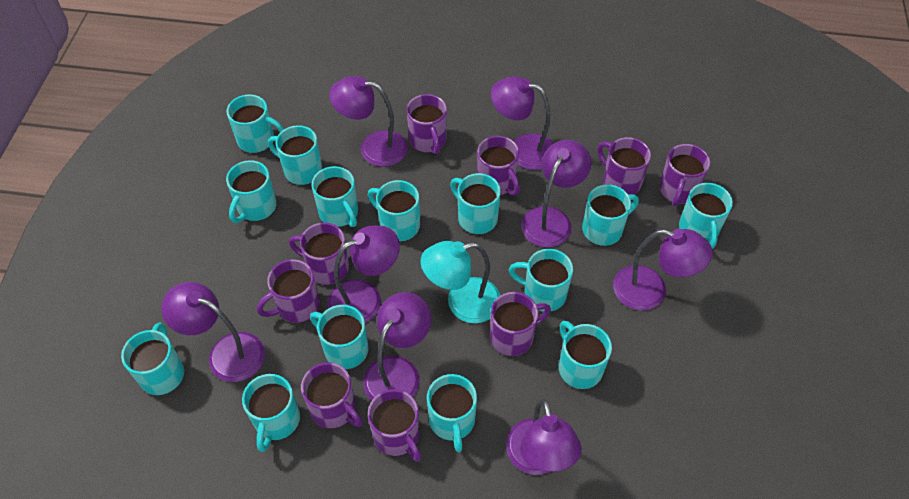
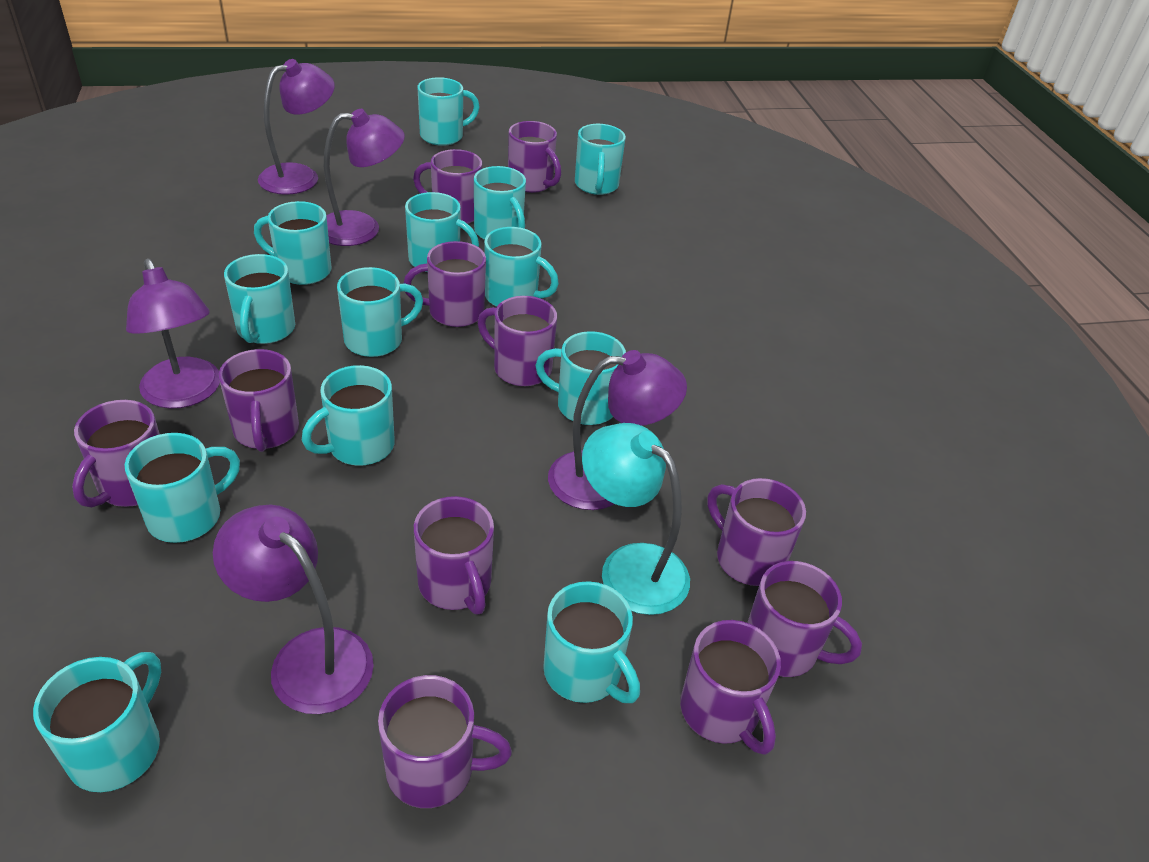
purple lamp: [161,282,265,382] [328,225,400,323] [329,76,408,167] [363,292,431,401] [491,76,554,170] [506,399,582,475] [521,140,592,248] [613,229,713,311] = 8 -> [126,259,220,409] [213,505,374,714] [258,59,335,195] [324,109,405,246] [548,350,687,510] = 5
purple mug: [257,259,320,323] [289,223,349,285] [301,362,363,429] [368,389,421,462] [407,94,447,154] [477,136,520,196] [490,292,551,356] [597,137,651,195] [659,144,710,206] = 9 -> [72,400,160,508] [219,349,299,452] [378,675,512,808] [403,241,486,327] [413,149,482,224] [414,496,494,615] [478,296,557,386] [508,121,561,193] [680,620,781,755] [707,478,806,586] [747,561,862,677] = 11
turquoise mug: [121,323,184,395] [226,160,277,223] [227,94,284,153] [242,374,300,452] [268,125,322,185] [310,305,369,369] [312,166,358,227] [368,180,420,241] [427,374,477,452] [450,173,501,234] [509,249,573,311] [559,321,612,389] [582,184,639,246] [679,183,733,249] = 14 -> [33,652,161,792] [125,433,240,543] [224,254,295,344] [254,201,332,285] [302,365,395,466] [337,267,423,357] [405,192,479,272] [418,77,480,146] [474,166,526,240] [484,227,559,307] [535,331,626,425] [543,581,640,703] [575,124,626,195] = 13

